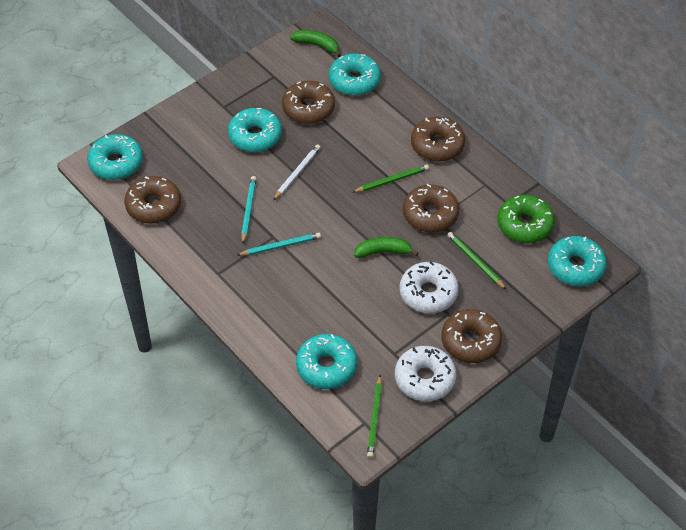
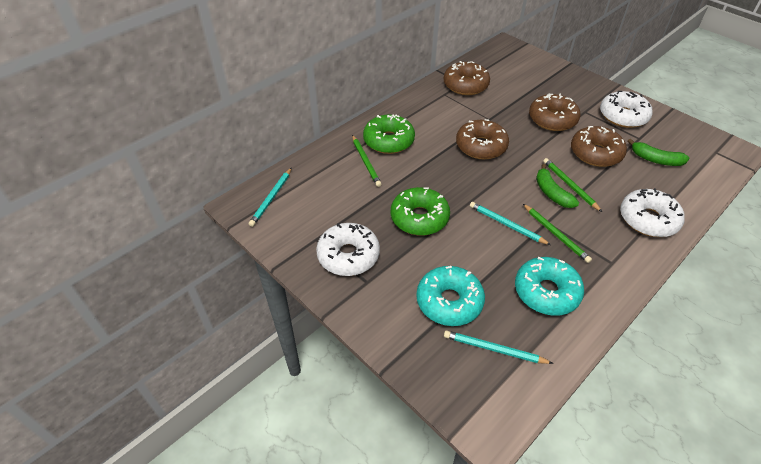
brown donut: [124,176,181,224] [282,81,335,124] [403,184,459,233] [411,117,465,162] [441,309,502,363] = 5 -> [444,61,490,95] [456,119,509,159] [529,94,581,131] [571,126,627,167] = 4
green donut: [497,195,555,243] = 1 -> [363,114,415,154] [391,187,450,236] = 2
turquoise donut: [87,134,143,180] [228,108,282,152] [296,334,357,389] [329,53,381,96] [548,236,607,286] = 5 -> [416,266,485,326] [515,257,584,316] = 2
turquoise pencil: [237,233,321,256] [241,176,256,244] = 2 -> [249,168,292,227] [444,330,553,364] [470,202,551,245] = 3
white donut: [395,346,456,401] [399,261,459,313] = 2 -> [316,223,380,276] [600,91,653,128] [620,188,685,237] = 3
white pencil: [273,144,321,201] = 1 -> none = 0

